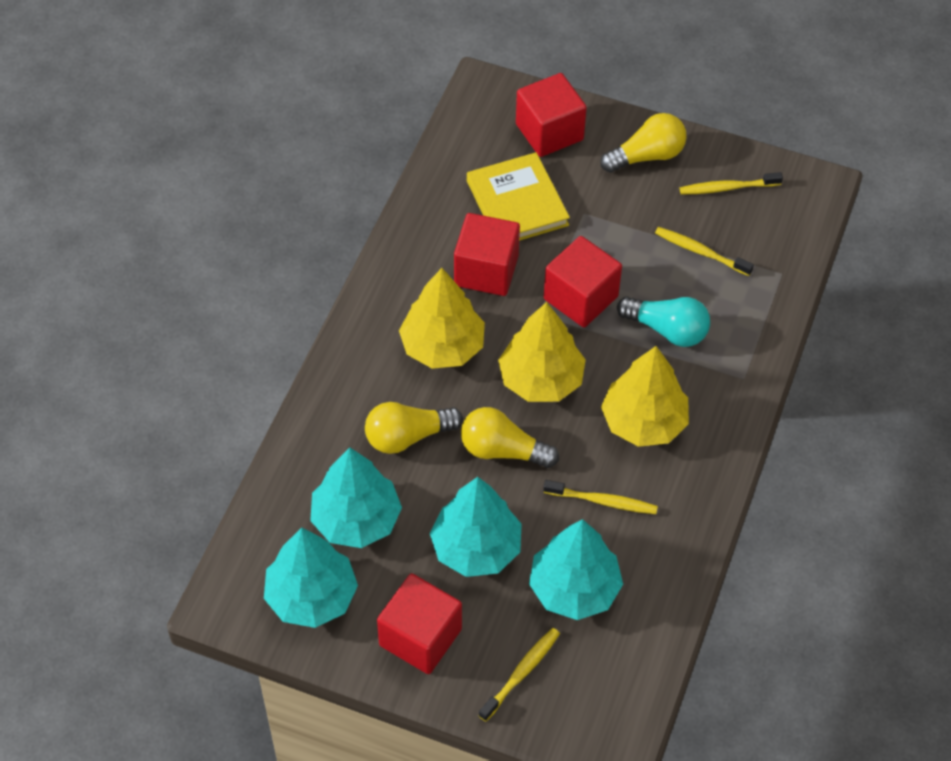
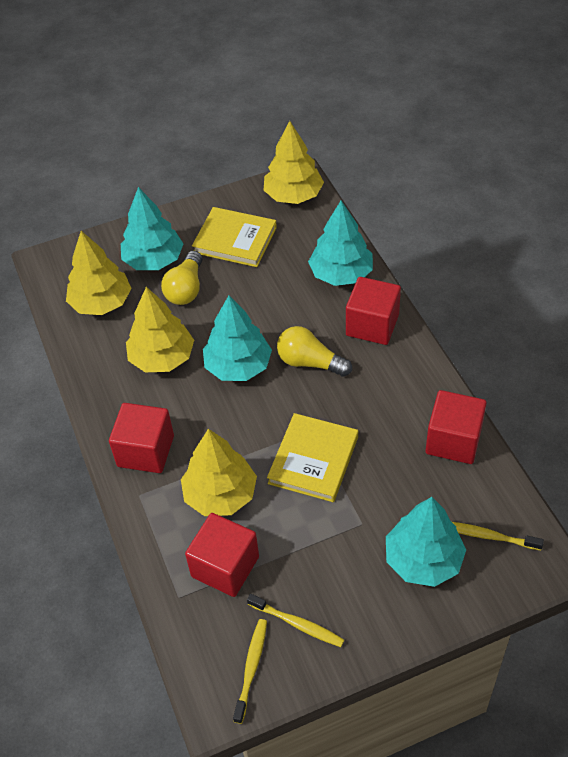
turquoise light bulb: [617,296,710,347] = 1 -> none = 0
yellow book: [467,152,570,241] = 1 -> [192,207,277,267] [267,413,358,502] = 2
yellow light bulb: [365,402,463,454] [461,407,559,468] [600,113,687,173] = 3 -> [161,251,202,305] [277,326,352,377] = 2
yellow toothbrush: [479,628,560,722] [543,480,658,514] [655,227,754,276] [680,172,783,194] = 4 -> [233,619,267,724] [247,594,344,647] [452,522,544,550] = 3
yellow tree: [399,268,485,369] [498,302,586,402] [601,346,689,447] = 3 -> [66,231,131,315] [126,287,194,372] [181,429,257,516] [264,121,324,204] = 4

